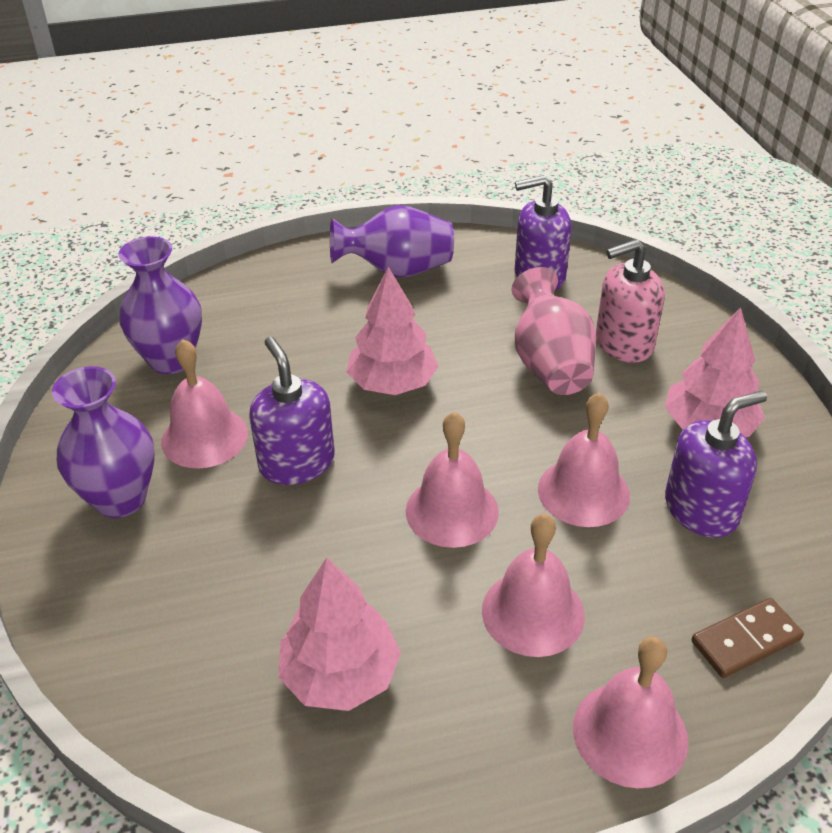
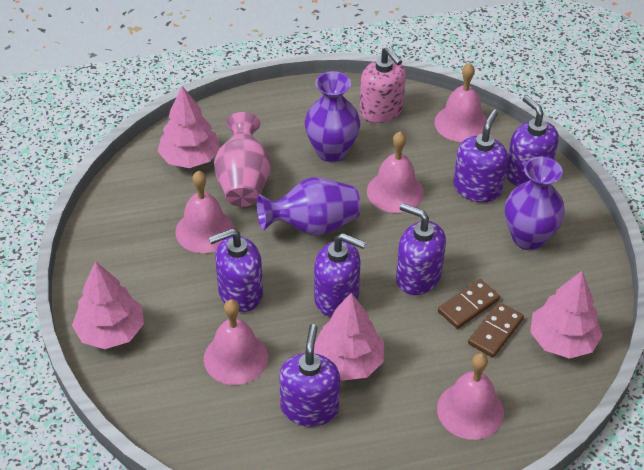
brown domino: [692,598,804,678] = 1 -> [438,279,500,329] [468,302,524,358] = 2
pink tree: [278,557,401,711] [346,267,439,395] [665,308,765,437] = 3 -> [72,261,144,349] [157,86,220,168] [314,293,384,381] [530,271,603,359] = 4
purple soap dispenser: [249,337,335,485] [515,175,571,290] [665,390,767,538] = 3 -> [208,228,263,312] [279,324,340,427] [314,233,366,317] [396,203,446,295] [453,110,508,202] [506,95,559,186] = 6

